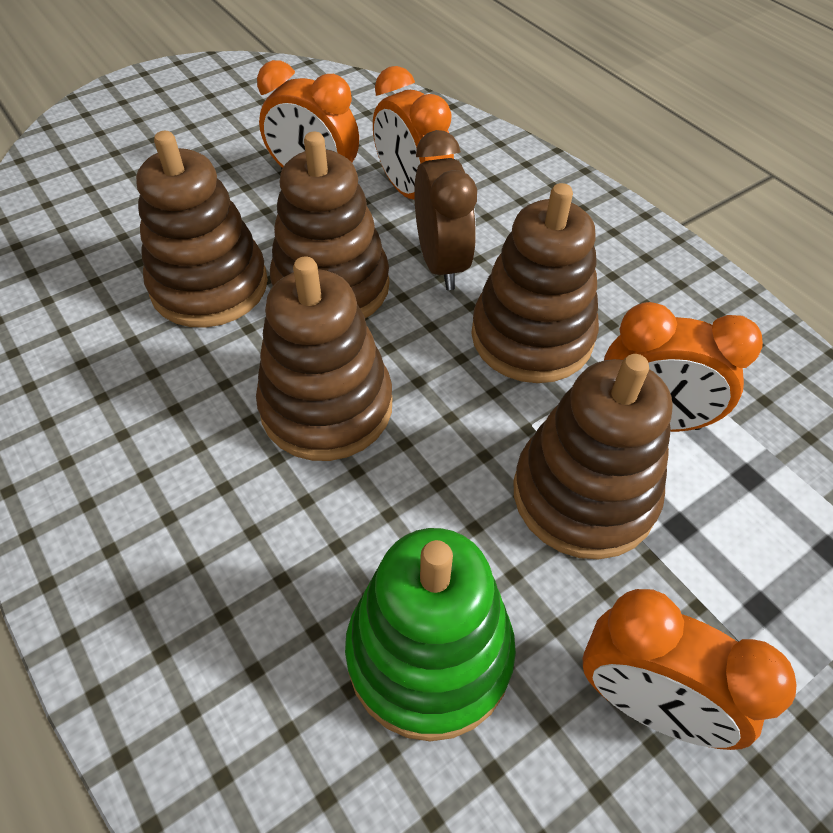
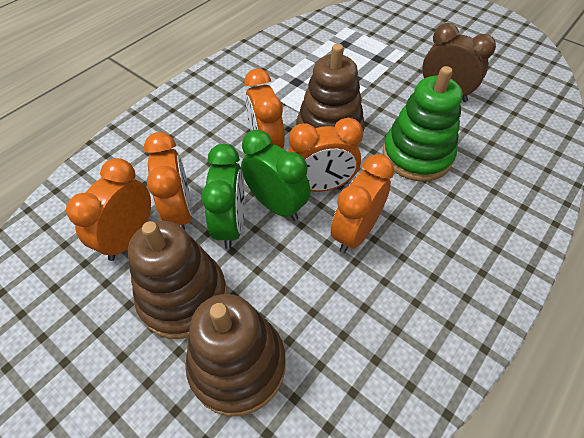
brown stacking toy: [136,131,268,328] [256,257,392,461] [270,132,390,318] [471,183,599,383] [514,354,673,559] = 5 -> [128,221,227,339] [185,294,286,416] [296,44,365,146] = 3
green clock: none = 0 -> [201,144,245,249] [241,130,311,221] = 2
orange clock: [257,60,359,170] [373,66,454,199] [583,589,797,750] [604,302,763,432] = 4 -> [66,158,151,261] [144,132,193,230] [244,69,285,148] [288,118,363,192] [331,154,394,253] = 5

